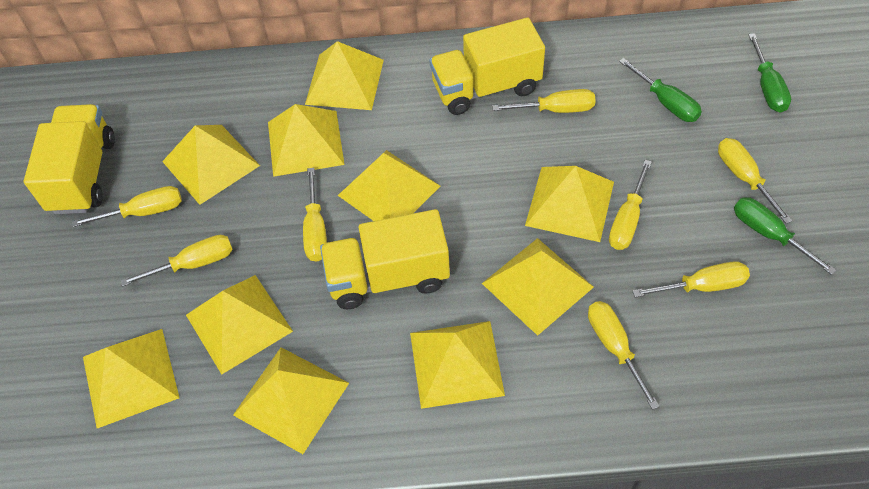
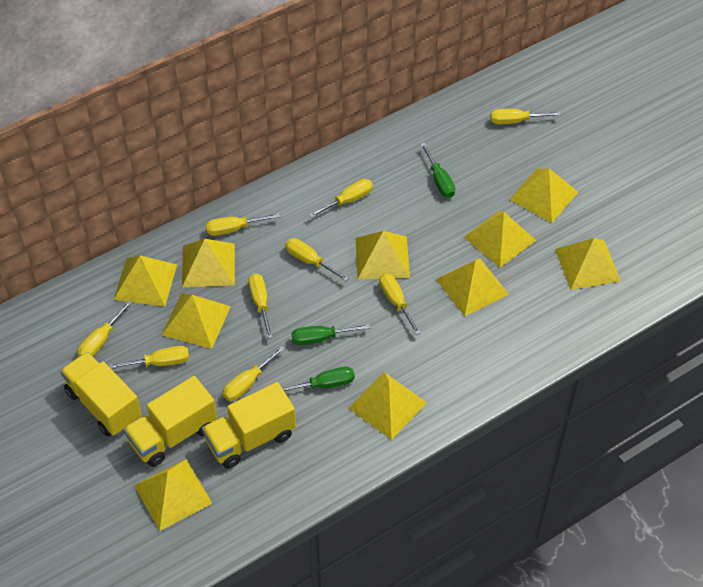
yellow screwdriver: [72,186,182,227] [120,235,233,287] [303,168,327,262] [492,89,596,113] [588,301,660,410] [609,160,652,250] [633,261,750,298] [718,138,792,224] = 8 -> [78,300,132,357] [108,346,189,369] [206,213,280,236] [223,346,285,401] [248,273,273,339] [285,238,349,281] [309,179,373,218] [379,273,421,335] [490,109,561,124] = 9

